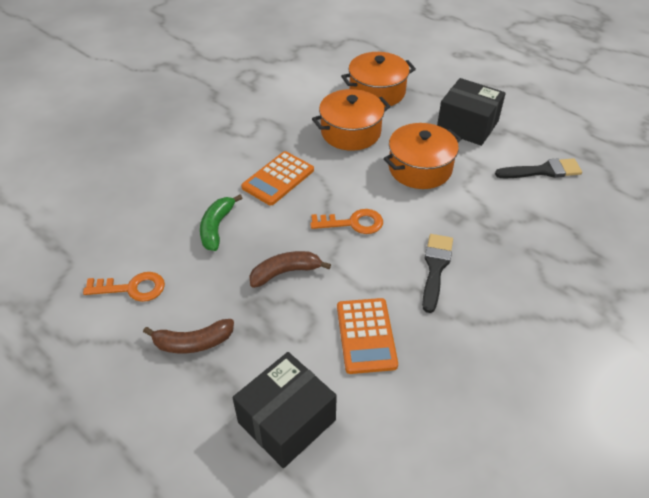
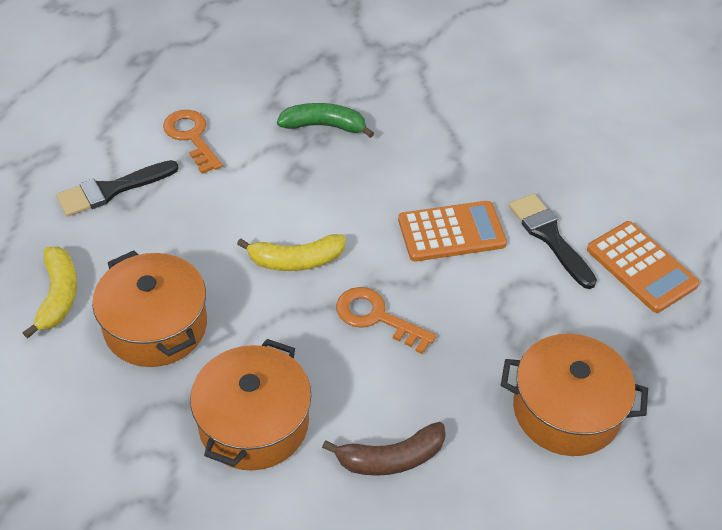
black box: [233,352,337,468] [437,78,506,146] = 2 -> none = 0
brown banana: [143,319,234,353] [249,251,331,288] = 2 -> [322,422,446,476] = 1
yellow banana: none = 0 -> [23,247,77,338] [237,234,346,271] = 2

